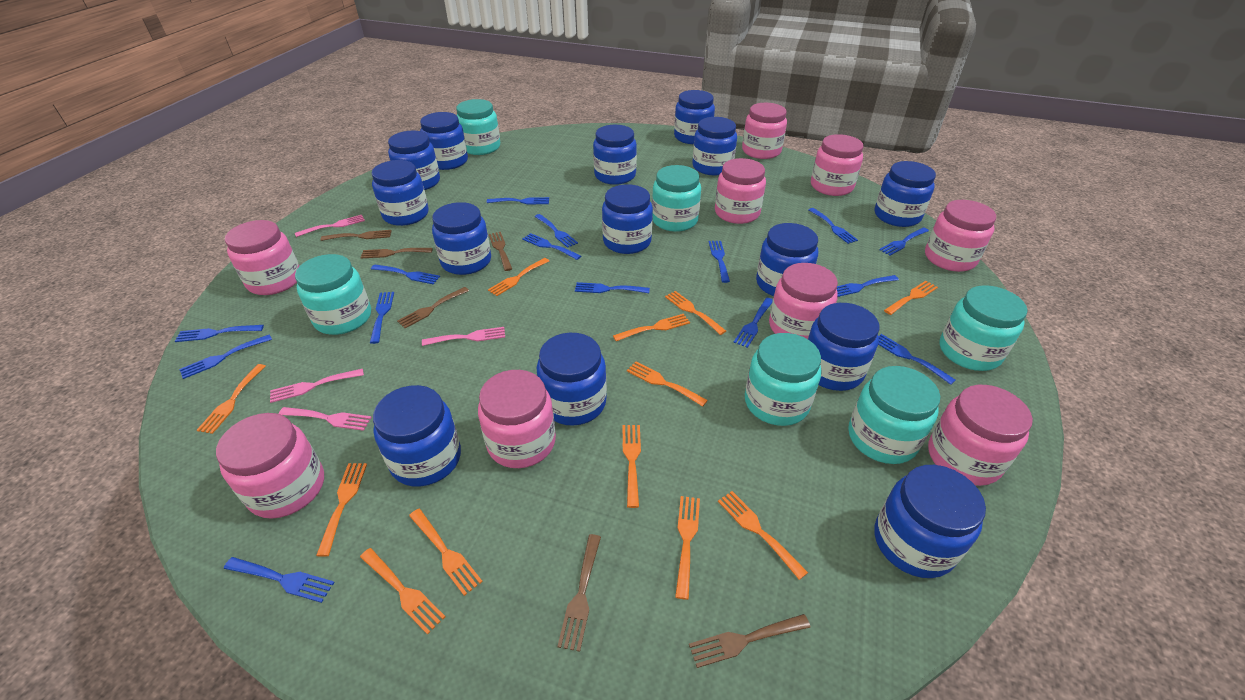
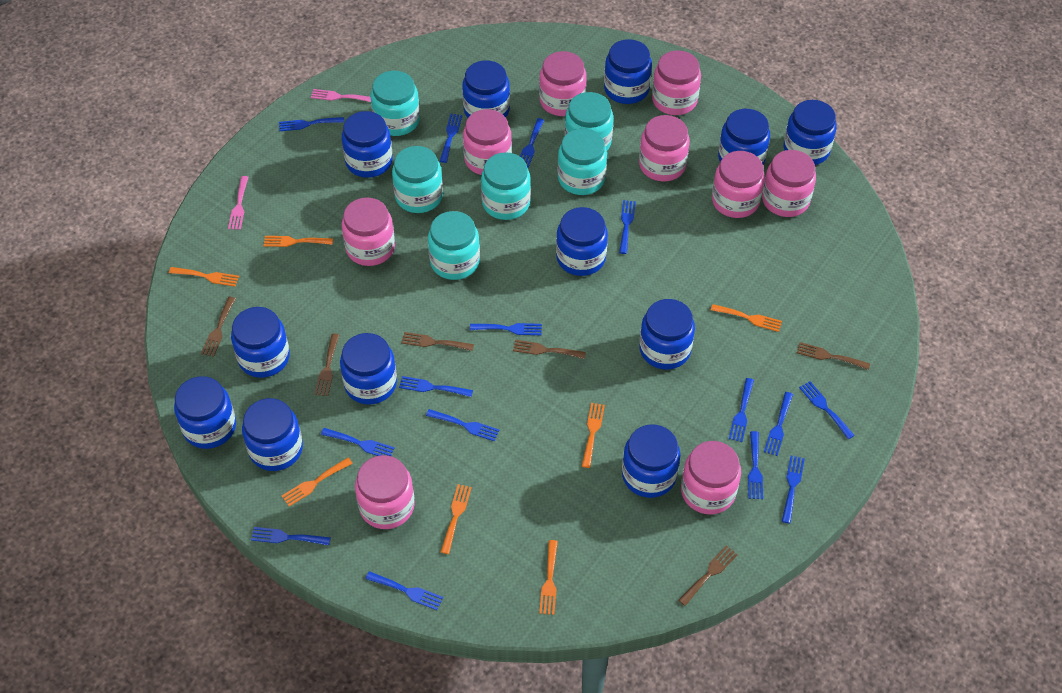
blue jar: [371,160,429,226] [373,385,461,487] [388,131,440,190] [420,112,468,170] [432,202,491,275] [537,333,607,426] [593,125,637,185] [602,184,653,254] [674,90,715,144] [692,117,737,176] [756,223,818,296] [808,303,879,391] [875,161,936,227] [875,465,986,578] = 14 -> [174,376,236,449] [231,307,290,378] [242,398,303,471] [340,333,397,405] [342,111,393,178] [462,60,510,118] [556,207,608,276] [604,39,652,104] [622,424,680,498] [639,299,695,369] [718,109,770,165] [784,100,837,165] = 12
orange fork: [197,364,266,434] [316,463,367,557] [360,548,445,635] [409,509,483,596] [488,258,549,296] [613,314,690,341] [623,425,641,508] [627,362,708,407] [665,291,726,335] [675,496,700,600] [718,491,808,580] [884,281,938,315] = 12 -> [169,267,239,287] [263,236,333,247] [282,458,353,506] [441,484,472,554] [539,540,558,615] [582,403,605,468] [711,304,782,332] = 7
pink fork: [270,369,364,403] [279,407,372,431] [295,215,365,237] [422,327,505,346] = 4 -> [228,176,249,230] [311,89,371,102] = 2

